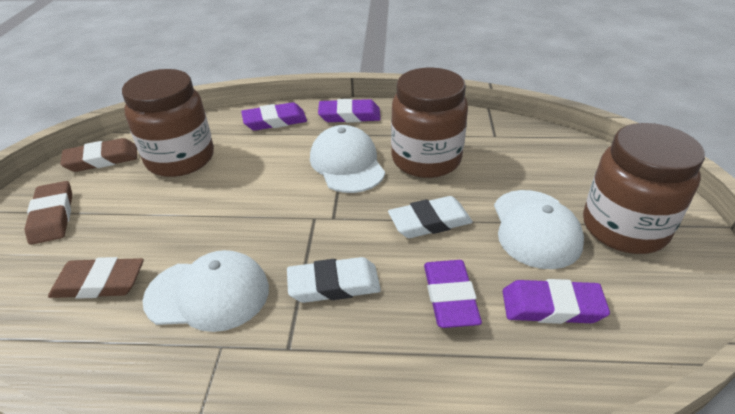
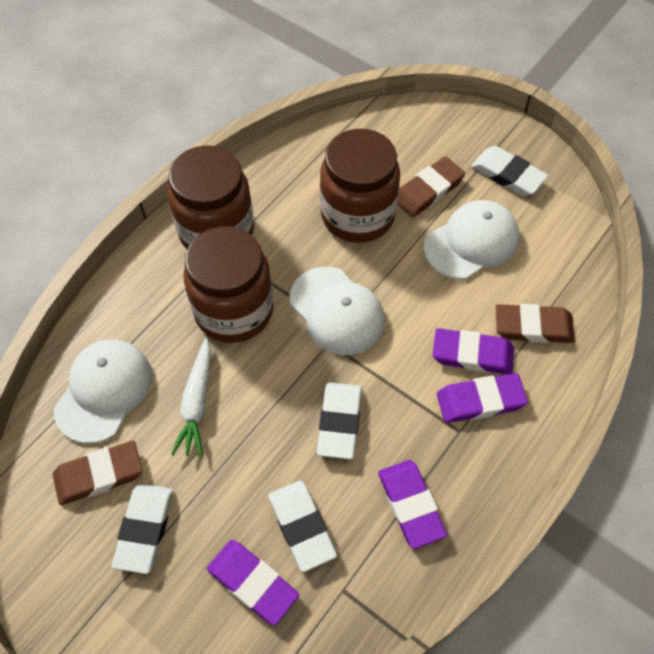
white carrot: none = 0 -> [171,338,211,457] = 1
white eraser: [287,257,381,303] [388,196,473,238] = 2 -> [112,484,173,574] [268,480,337,572] [317,382,362,459] [471,146,548,196] = 4

